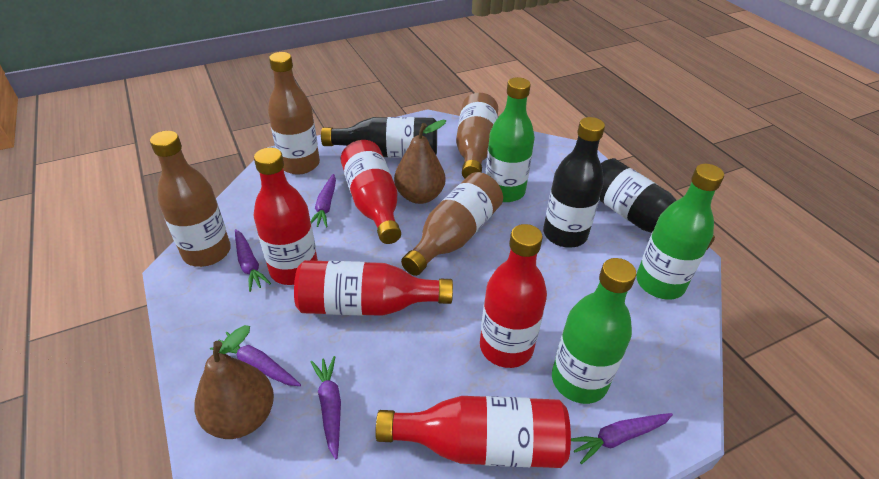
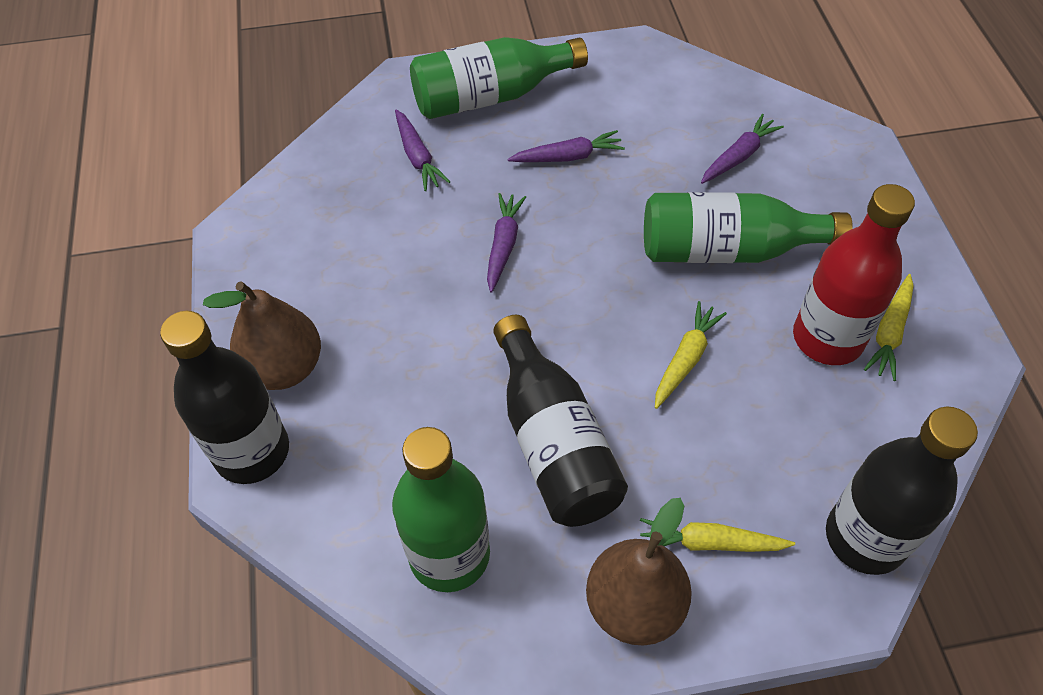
brown bottle: [150,131,231,267] [268,52,320,175] [401,172,503,276] [456,93,498,179] = 4 -> none = 0
purple carrot: [210,332,301,386] [235,229,271,292] [311,174,336,228] [311,356,341,460] [571,413,673,464] = 5 -> [395,110,450,191] [487,193,526,292] [507,130,625,162] [701,114,784,184] = 4
red bottle: [253,148,318,285] [294,260,453,316] [341,140,401,244] [375,396,571,468] [480,224,547,368] = 5 -> [793,184,915,365] = 1
yellow carrot: none = 0 -> [640,518,795,552] [655,301,727,409] [864,274,913,381] = 3

